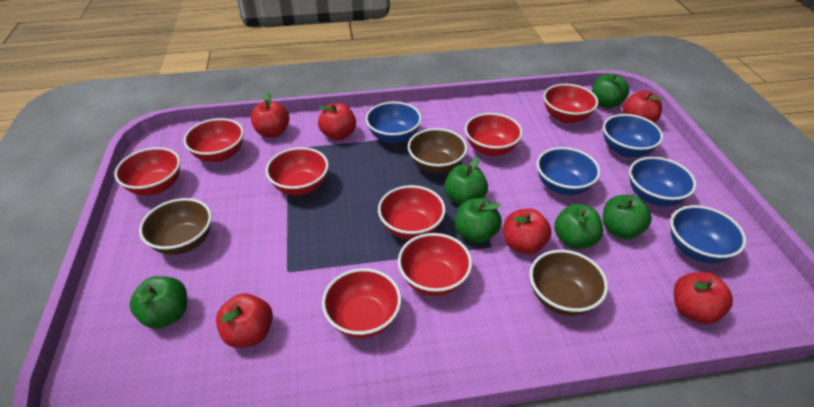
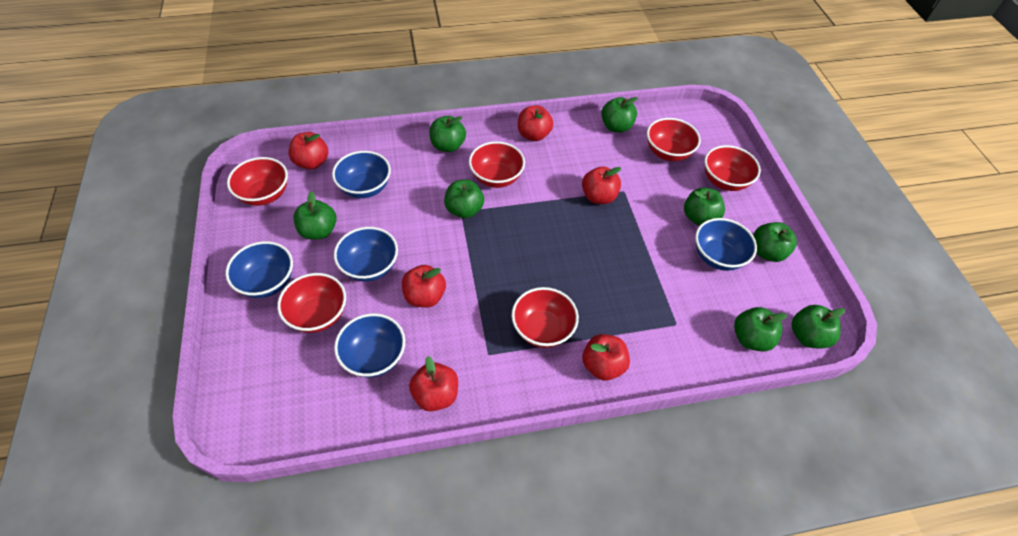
brown bowl: [139,198,212,255] [408,128,467,173] [530,250,608,316] = 3 -> none = 0
green apple: [130,276,187,329] [444,157,488,205] [455,198,502,243] [554,204,603,249] [592,74,629,109] [603,195,652,239] = 6 -> [293,191,337,239] [429,116,466,152] [444,180,484,218] [601,97,638,132] [684,187,725,226] [734,307,787,351] [753,222,797,262] [792,305,845,348] = 8
red bowl: [114,147,181,195] [183,118,244,162] [266,147,329,195] [322,268,401,338] [378,185,446,240] [398,233,472,296] [465,113,523,156] [544,84,598,124] = 8 -> [227,157,288,206] [277,273,346,333] [469,141,525,188] [512,287,579,348] [647,118,701,161] [704,145,761,191] = 6

